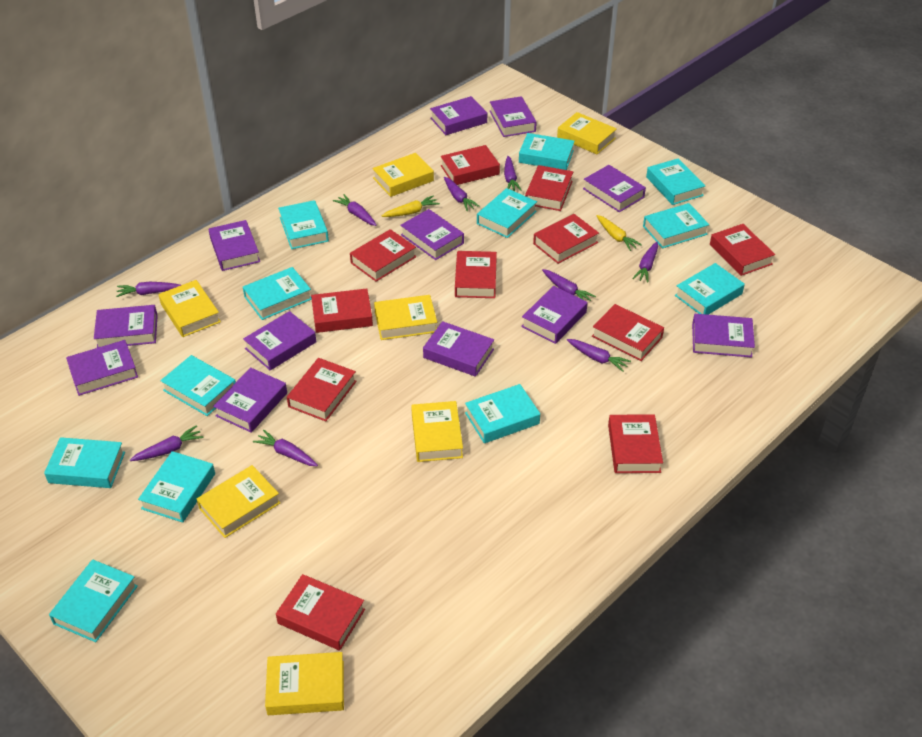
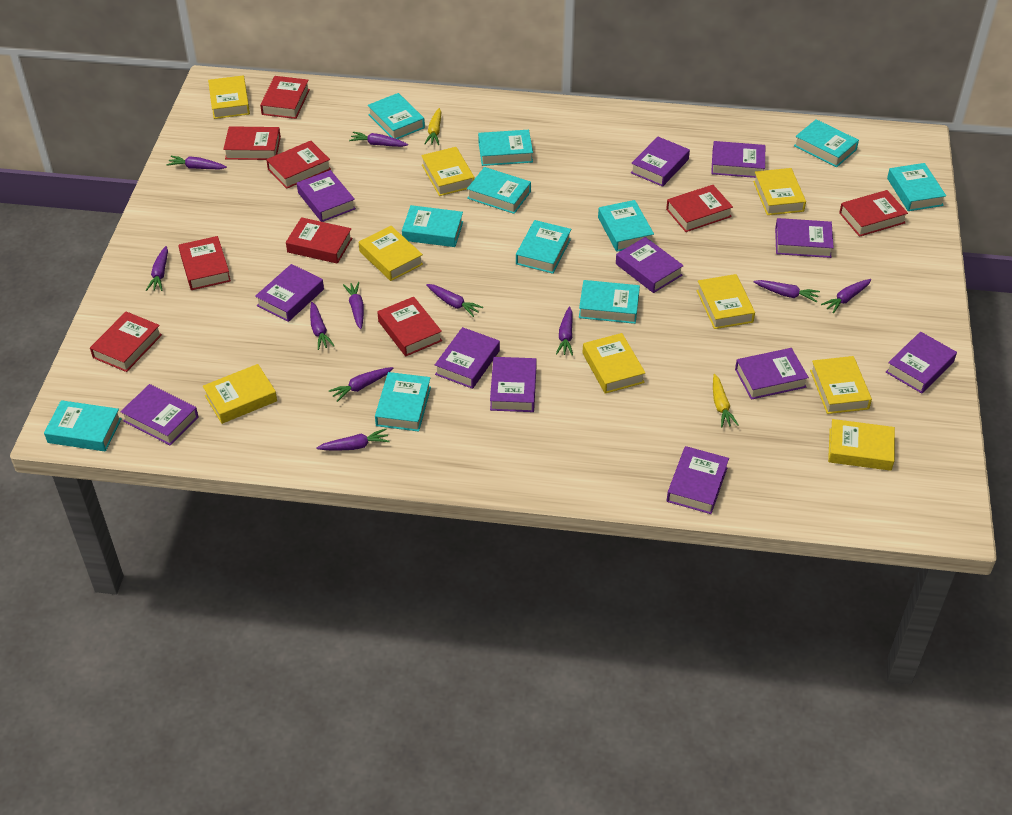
purple carrot: [116,282,181,297] [130,425,204,461] [253,430,318,466] [333,194,377,226] [444,177,480,211] [504,156,522,191] [542,269,596,301] [567,339,631,372] [632,242,658,283] = 9 -> [146,246,168,291] [166,156,227,169] [310,302,335,350] [316,429,390,451] [329,367,393,402] [343,282,364,329] [349,132,408,147] [426,284,483,317] [556,306,573,356] [754,280,820,302] [821,279,871,314] = 11
red book: [276,574,365,650] [287,358,357,421] [311,288,373,333] [350,229,416,282] [440,145,500,185] [455,251,497,298] [525,165,573,211] [533,214,599,264] [592,304,664,361] [608,414,663,473] [710,224,775,276] = 11 -> [90,312,162,372] [178,236,231,290] [223,126,281,160] [260,76,310,119] [266,141,331,189] [286,217,352,264] [377,297,442,356] [666,185,733,232] [839,190,908,237] = 9
turquoise book: [44,437,125,488] [49,559,138,642] [138,451,215,523] [160,355,236,416] [243,267,312,320] [278,200,329,249] [465,384,540,443] [477,188,537,238] [519,133,575,170] [643,203,709,248] [646,158,705,205] [675,263,745,315] = 12 -> [44,400,122,451] [368,93,425,139] [375,372,431,432] [402,205,463,247] [467,167,531,214] [478,130,533,166] [516,220,571,274] [579,280,640,324] [598,200,654,252] [794,119,859,167] [887,163,946,211] = 11
yellow book: [159,280,221,337] [197,465,281,538] [265,652,344,715] [372,153,434,197] [374,295,437,340] [411,401,463,462] [557,112,617,154] = 7 -> [203,364,277,424] [208,76,250,119] [359,226,423,281] [421,147,475,196] [583,333,645,394] [696,274,755,329] [753,168,806,215] [810,356,872,414] [828,419,895,471] = 9

